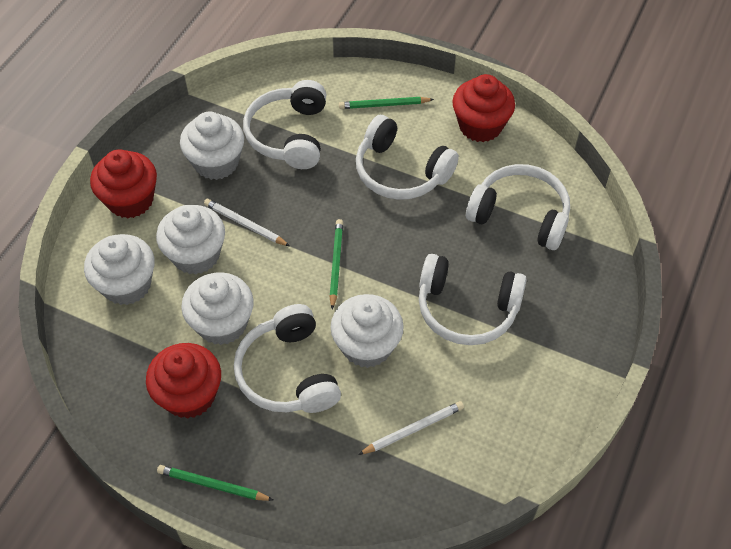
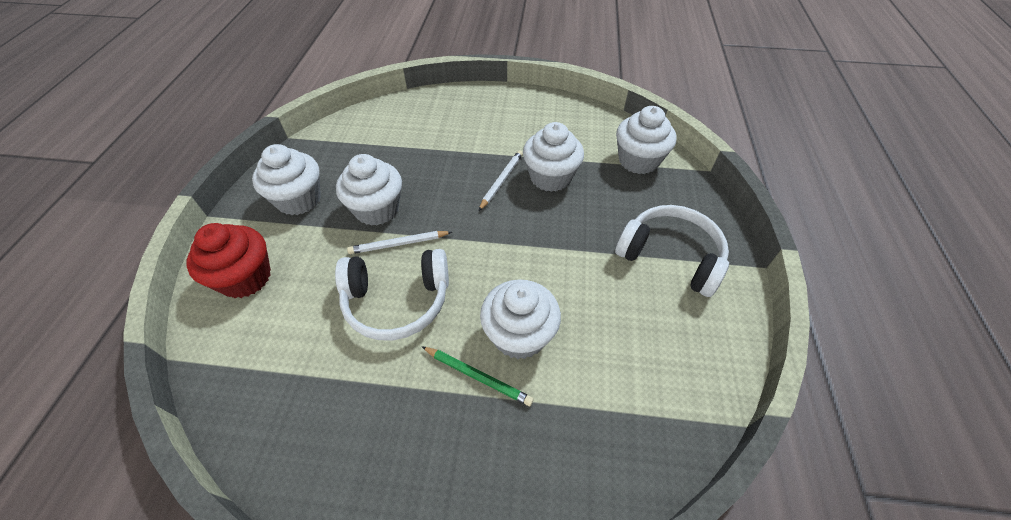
green pencil: [157,465,273,501] [329,219,343,310] [339,97,434,109] = 3 -> [422,346,534,406] = 1
red cupcake: [90,149,157,218] [146,343,221,419] [452,74,515,142] = 3 -> [186,223,271,298] = 1
white headphones: [234,304,341,413] [243,80,326,169] [356,115,459,200] [419,254,527,345] [466,164,570,250] = 5 -> [335,249,449,341] [615,205,729,297] = 2

